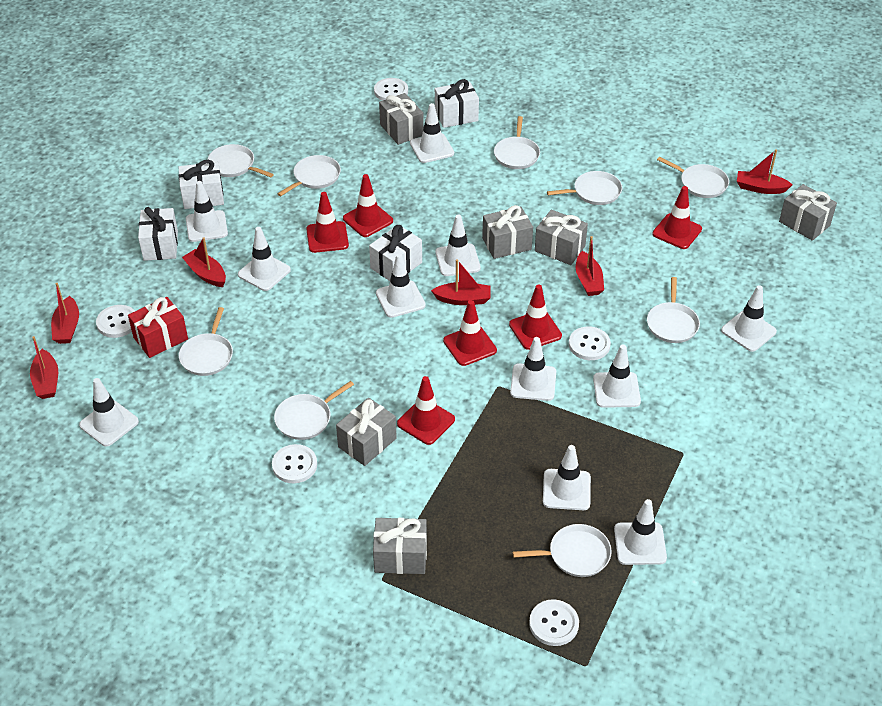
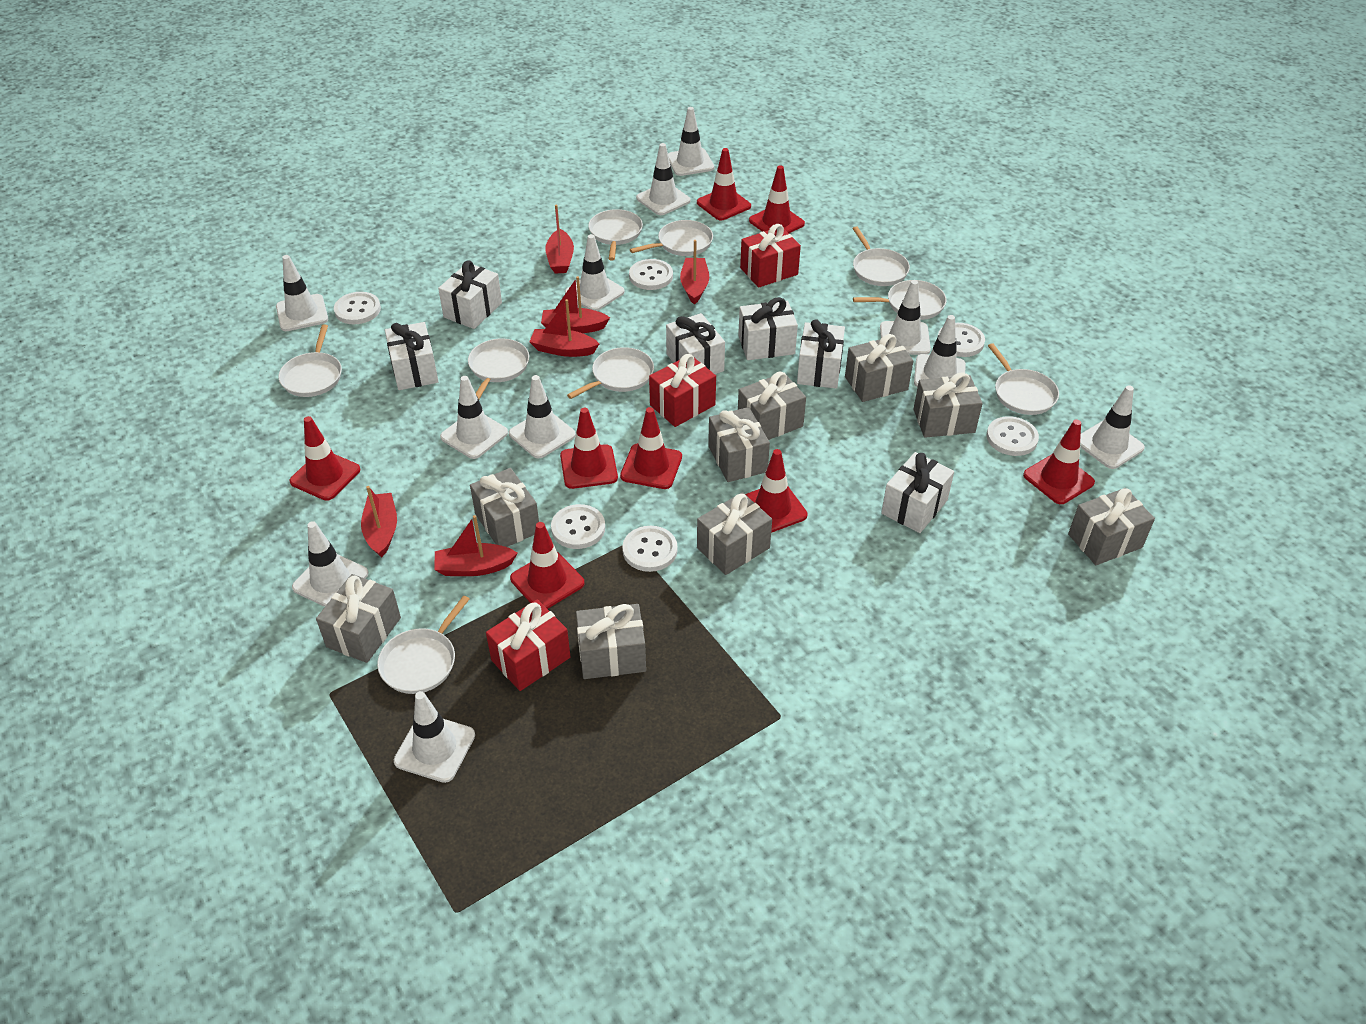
grey gift: [336,398,397,466] [373,518,427,574] [379,93,424,145] [482,205,533,259] [535,210,588,265] [779,184,837,241] = 6 -> [316,574,401,663] [470,468,539,547] [576,604,646,679] [697,492,772,575] [708,407,770,482] [738,372,806,440] [845,334,913,402] [913,372,983,438] [1068,488,1155,565] = 9
red gift: [128,297,188,358] = 1 -> [486,599,571,691] [649,354,716,427] [740,224,801,288] = 3
red traffic cone: [306,192,349,253] [343,174,393,237] [397,376,455,445] [443,300,497,366] [509,284,562,350] [652,186,702,249] = 6 -> [290,416,360,501] [510,522,584,609] [560,408,618,489] [620,407,682,489] [697,148,751,220] [745,449,808,533] [749,165,805,233] [1023,419,1095,504] = 8
white button: [96,305,135,338] [272,444,317,483] [374,78,408,101] [529,599,579,646] [569,327,611,360] = 5 -> [334,292,381,324] [551,504,605,549] [622,526,678,572] [629,259,673,290] [937,323,985,357] [986,416,1039,456] = 6
white gift: [138,207,178,261] [178,160,224,209] [369,225,422,281] [435,79,479,128] = 4 -> [385,322,439,390] [438,260,502,329] [666,313,725,374] [738,297,798,360] [797,319,845,389] [881,452,954,533] = 6

